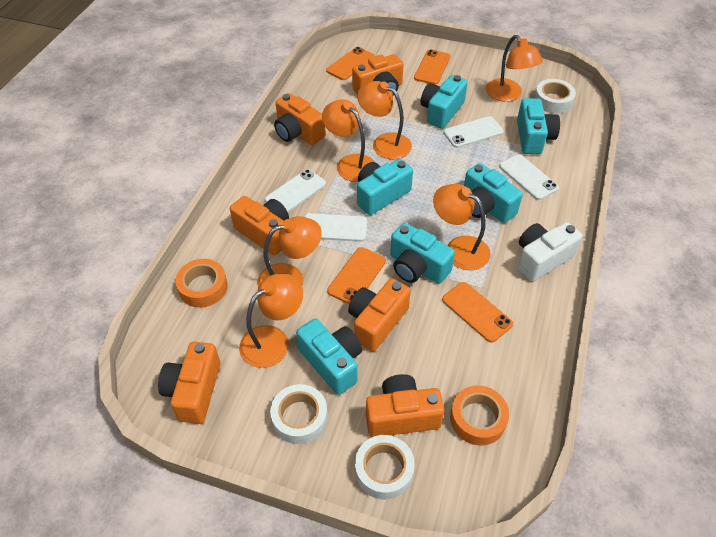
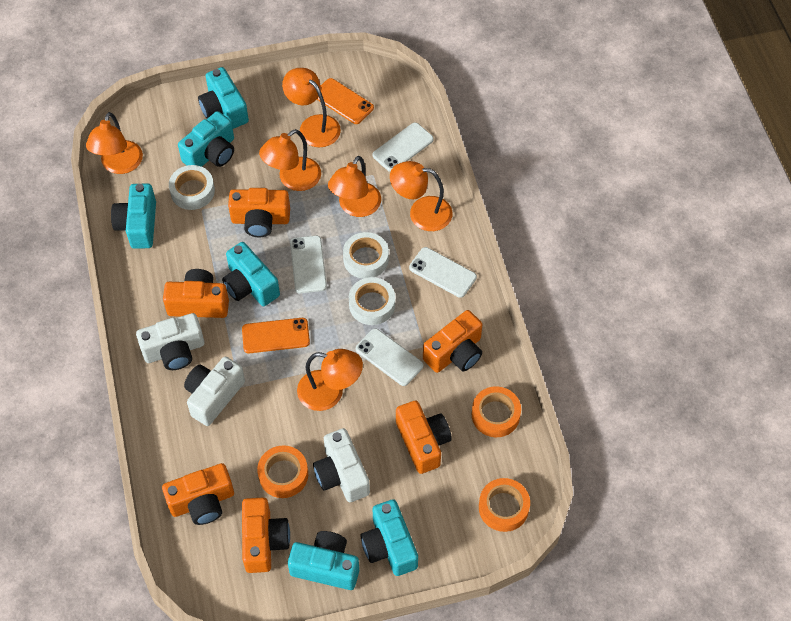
orange phone: [326,47,375,80] [327,247,386,304] [414,49,451,85] [442,282,513,343] = 4 -> [242,318,310,353] [317,78,374,124] = 2
orange tape: [175,259,228,308] [450,385,509,445] = 2 -> [257,445,308,498] [472,386,521,437] [479,478,530,532] = 3
white camera: [517,222,583,282] = 1 -> [136,313,204,370] [184,356,245,426] [313,428,370,502] = 3

